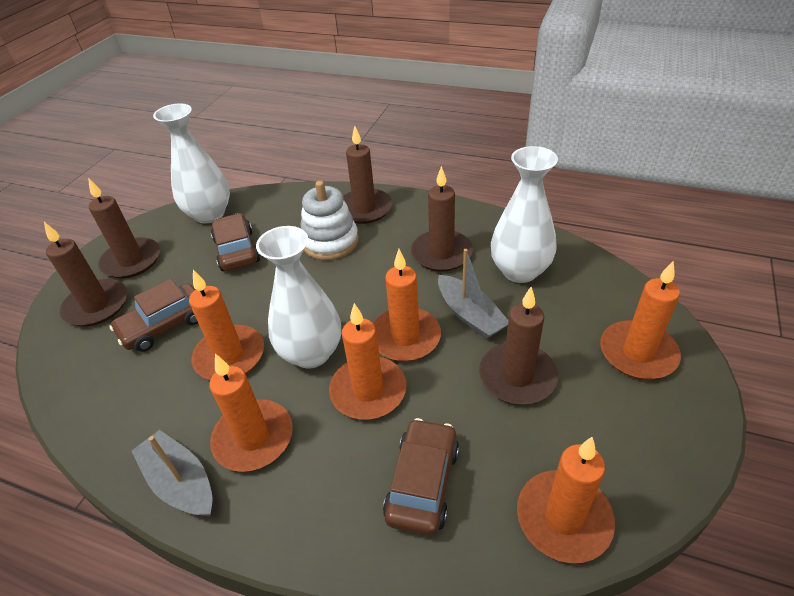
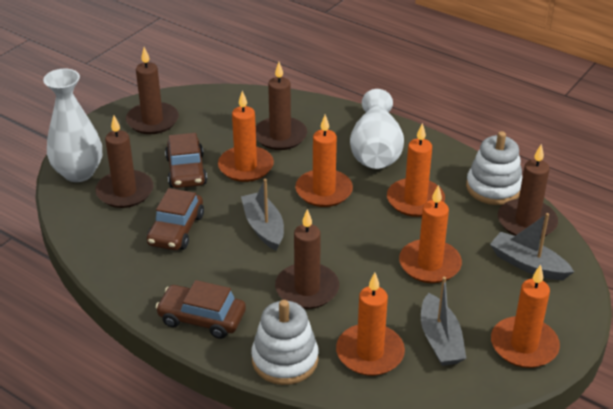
grey boat: [132,430,213,516] [438,249,509,339] = 2 -> [241,179,284,251] [421,277,466,366] [490,213,574,280] = 3
white stacking toy: [300,181,359,260] = 1 -> [251,300,318,385] [466,131,522,205] = 2
white vase: [153,104,230,224] [256,226,341,368] [491,146,558,283] = 3 -> [43,69,102,182] [350,89,404,169] = 2

